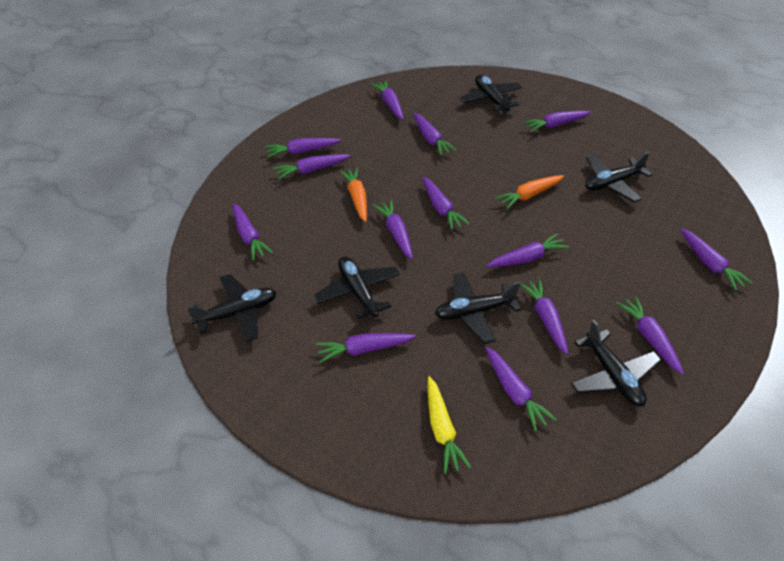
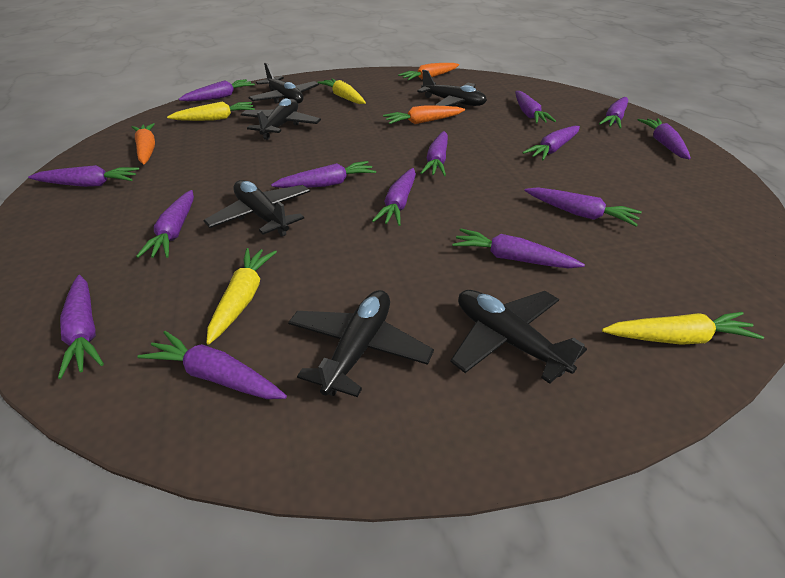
orange carrot: [339,167,367,222] [495,175,564,209] = 2 -> [132,123,155,164] [383,105,465,124] [398,63,459,81] = 3
yellow carrot: [428,376,471,474] = 1 -> [167,102,255,121] [207,248,277,345] [317,78,366,104] [602,312,764,345] = 4

